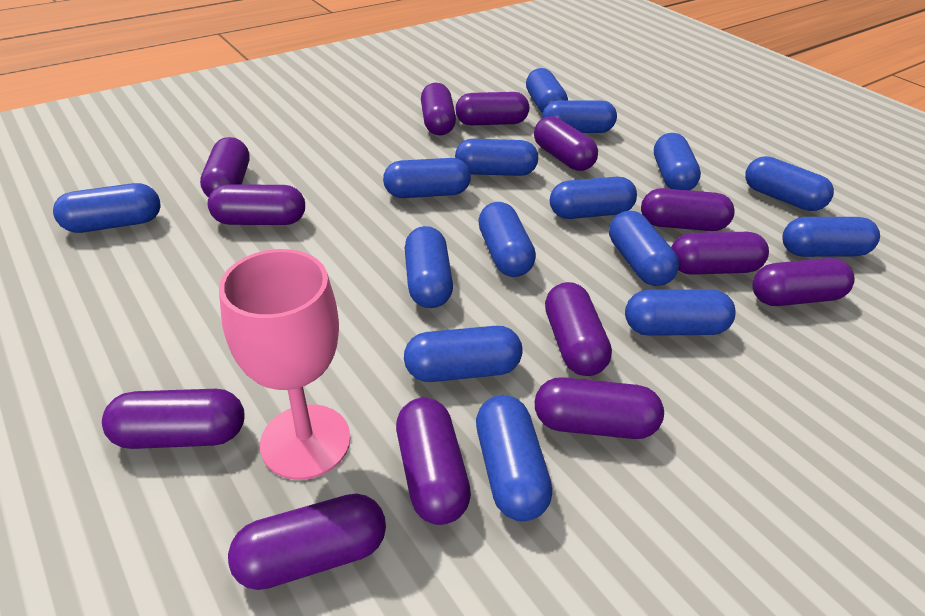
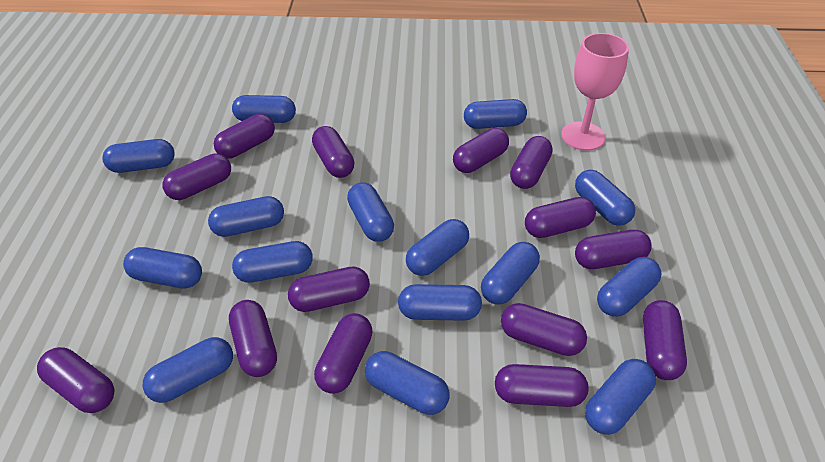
purple capsule: [102,389,245,449] [200,137,249,198] [208,184,305,225] [228,494,386,590] [396,398,471,525] [421,83,456,135] [456,92,529,125] [534,116,598,171] [535,377,664,439] [545,282,612,376] [641,188,735,231] [671,232,769,275] [752,258,855,306] = 13 -> [37,347,114,413] [162,153,231,200] [214,114,275,158] [229,300,277,377] [288,267,370,312] [312,126,355,178] [314,313,372,394] [453,128,509,173] [495,364,589,407] [501,303,587,356] [510,136,553,189] [525,197,596,238] [575,230,652,269] [643,300,687,380] = 14

